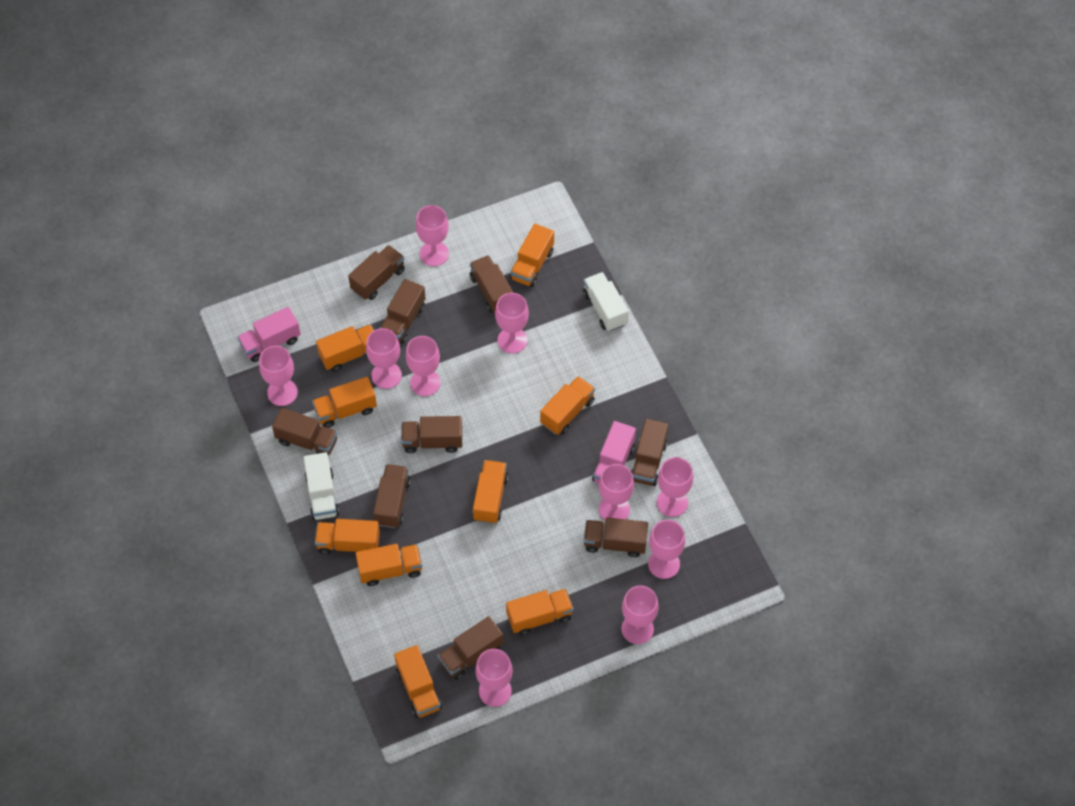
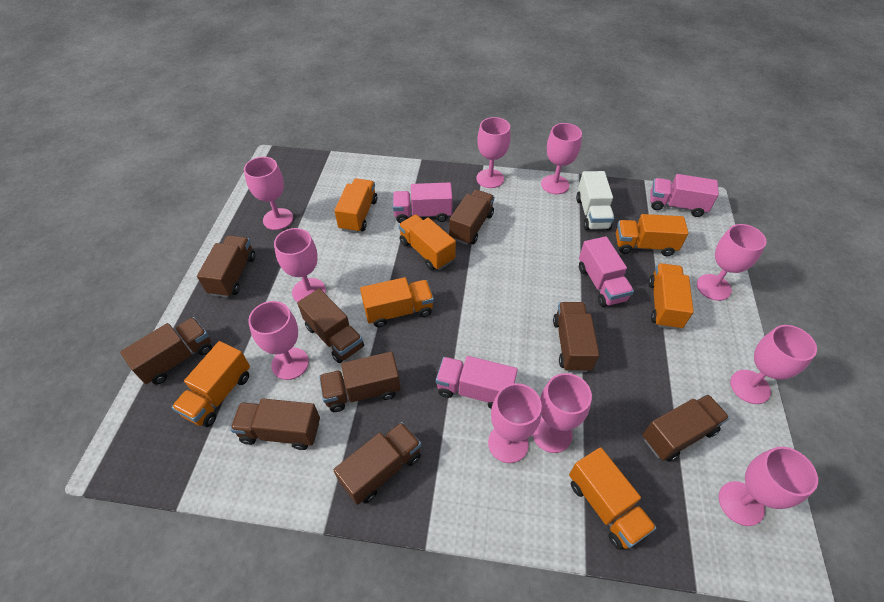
orange truck: [312,377,377,428] [315,519,380,555] [316,324,374,372] [356,544,422,586] [394,645,442,718] [473,460,509,524] [506,589,573,635] [510,224,554,287] [540,376,595,435] = 9 -> [171,341,250,427] [334,178,377,233] [360,277,434,328] [398,215,456,270] [569,447,656,550] [616,214,689,256] [648,263,694,330] = 7
pink truck: [237,307,301,362] [592,421,636,483] = 2 -> [393,182,453,223] [436,356,518,409] [579,236,634,307] [650,174,719,217] = 4
white truck: [303,452,339,520] [583,272,629,331] = 2 -> [576,171,614,230] = 1

